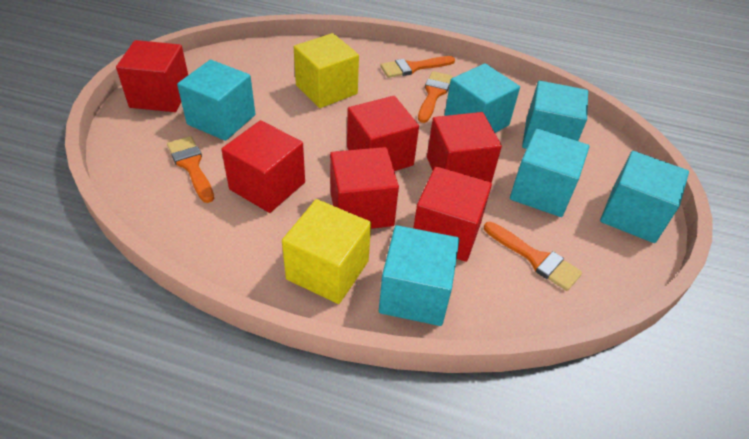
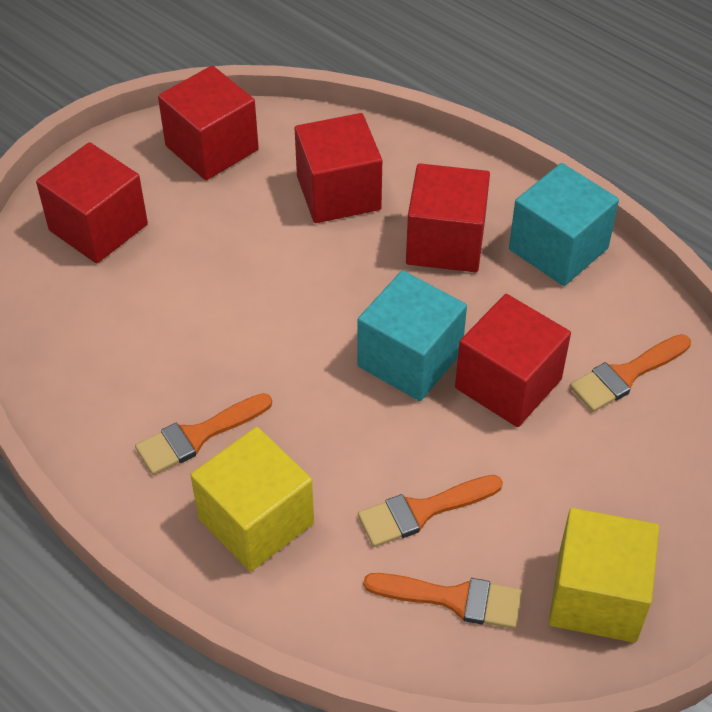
red cube: [116,40,188,112] [221,120,305,213] [330,147,399,229] [347,96,419,171] [413,166,492,262] [427,112,502,183] = 6 -> [36,142,148,263] [158,65,259,180] [295,113,382,223] [406,163,490,272] [455,294,571,427] = 5
turquoise cube: [177,60,255,141] [379,225,459,326] [444,64,520,133] [510,129,589,217] [522,81,588,149] [600,151,689,243] = 6 -> [358,270,467,401] [509,163,619,286] = 2

